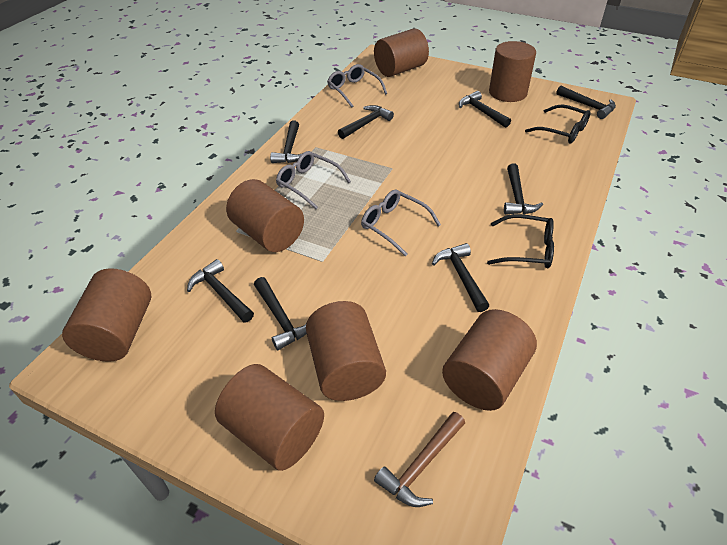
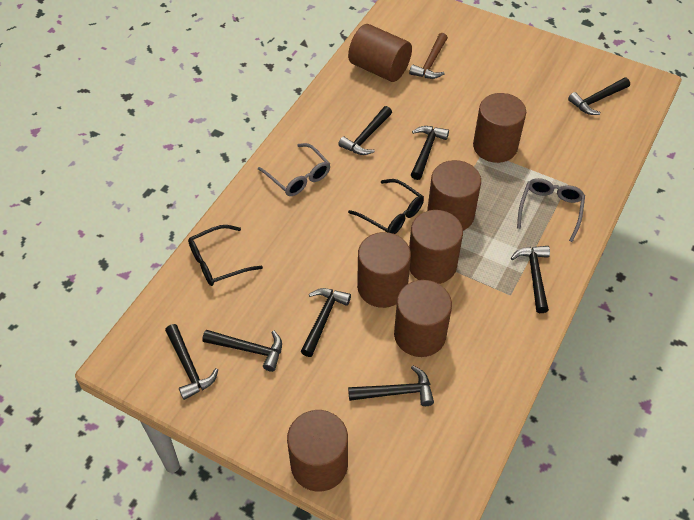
grey glasses: [276,151,351,209] [327,64,387,108] [361,190,441,256] = 3 -> [258,143,330,196] [517,178,585,242] = 2

